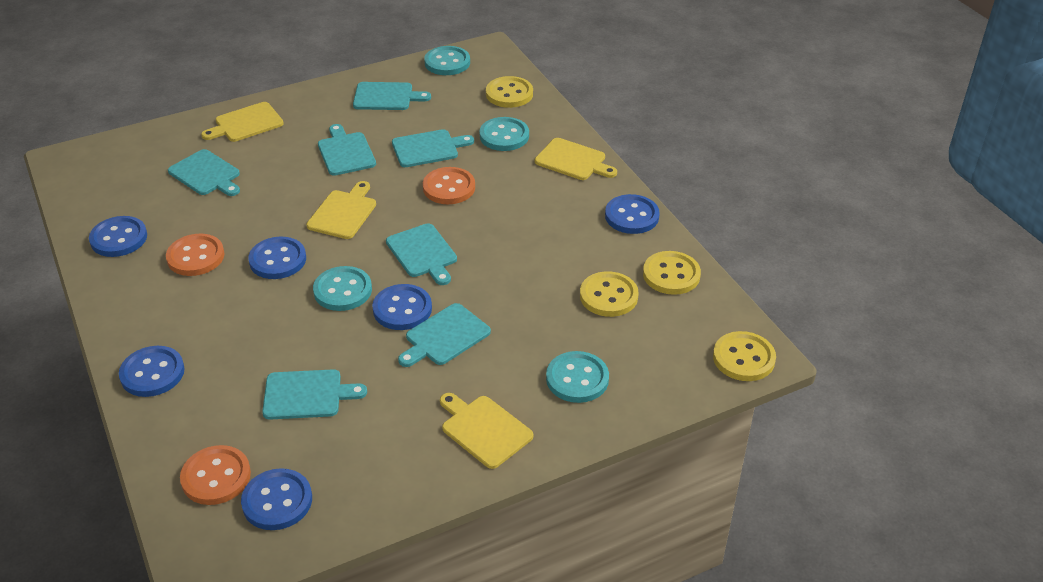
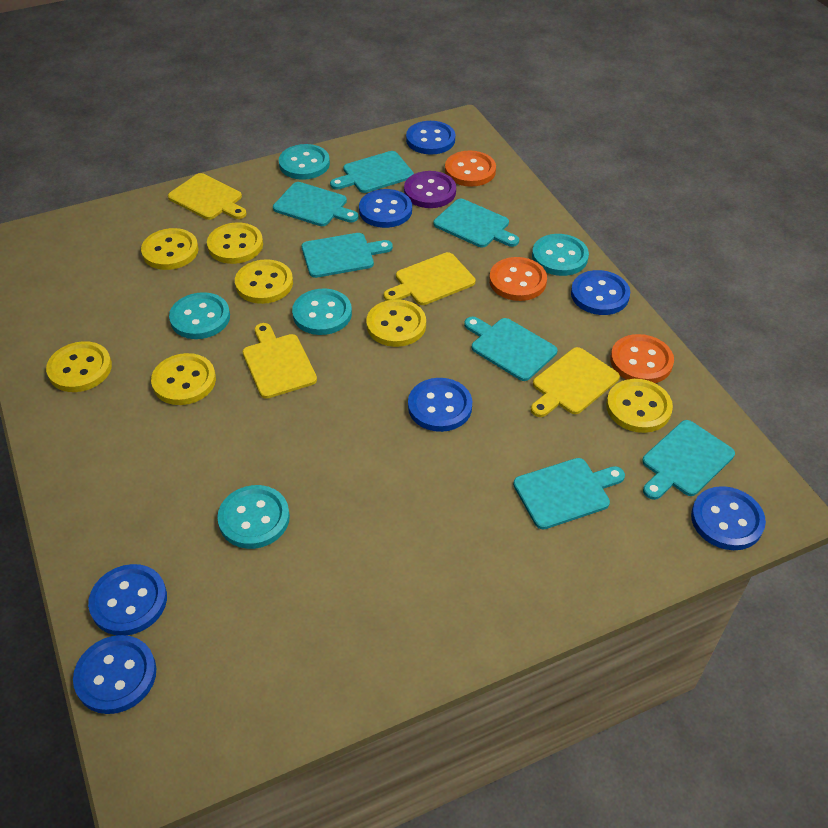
blue button: [89,216,147,257] [119,346,185,397] [241,468,312,530] [248,237,306,279] [372,284,432,330] [605,194,660,234] = 6 -> [73,635,156,714] [88,564,167,635] [359,189,412,228] [406,121,455,155] [408,378,472,432] [571,270,630,315] [691,486,766,550] = 7
purple button: none = 0 -> [404,171,456,208] = 1
turquoise button: [313,266,372,311] [424,46,470,75] [479,117,529,151] [546,351,609,403] = 4 -> [169,292,230,339] [217,485,290,549] [279,144,330,180] [292,288,352,335] [532,234,589,276] = 5
yellow button: [486,76,533,108] [580,271,639,317] [643,251,701,295] [713,331,776,381] = 4 -> [46,341,112,392] [141,228,199,270] [151,353,216,405] [207,222,263,264] [235,259,293,304] [366,299,426,347] [606,379,673,433] = 7

